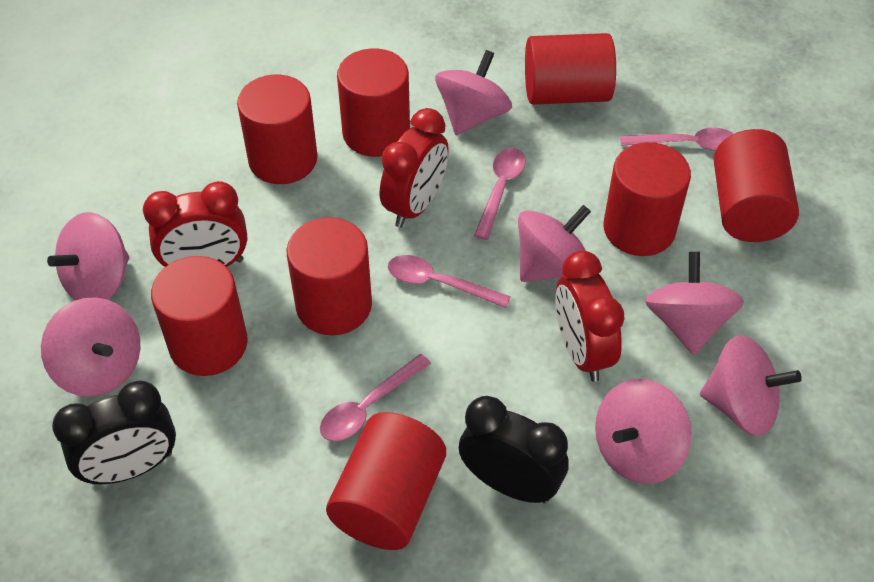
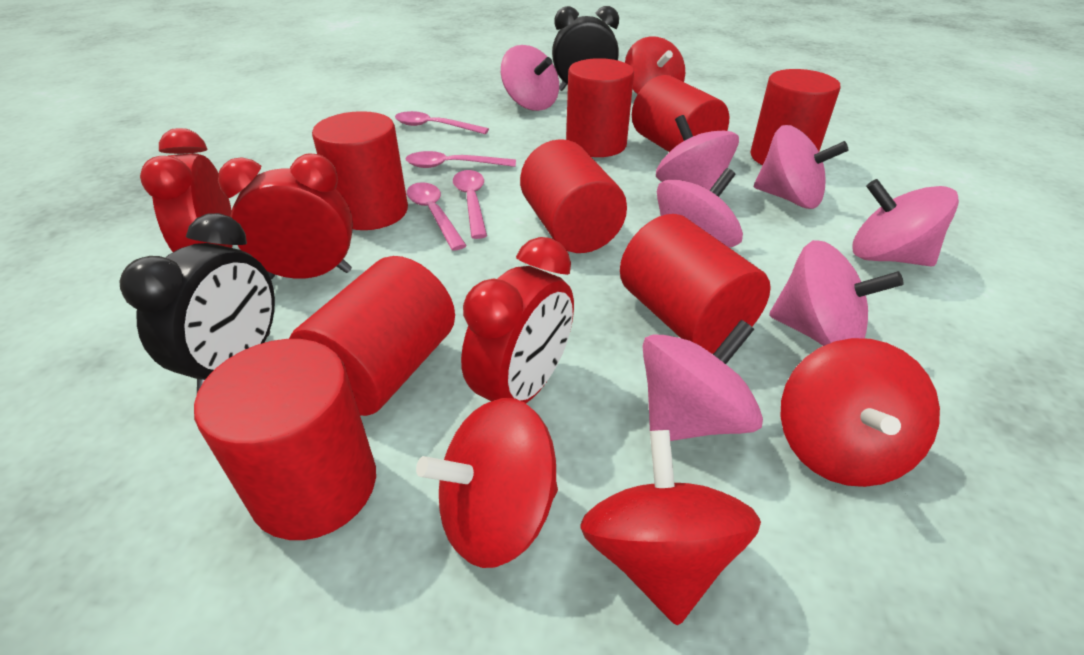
red spinning top: none = 0 -> [416,398,558,568] [580,430,761,626] [625,36,685,94] [780,338,940,487] = 4

